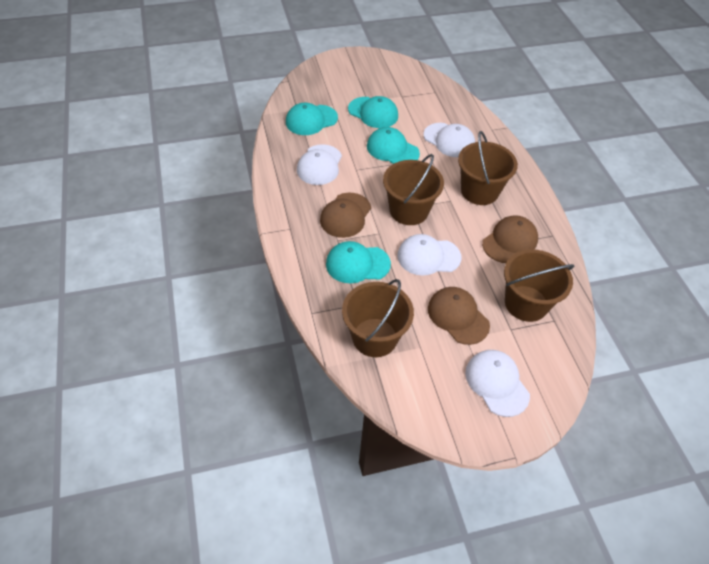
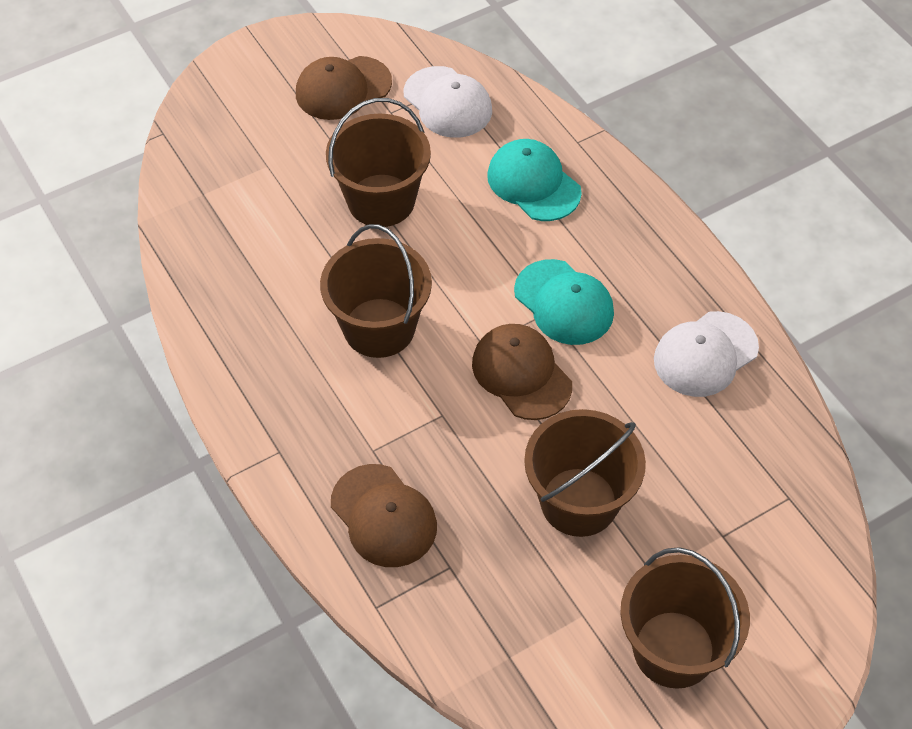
turquoise cap: [286,103,338,135] [326,241,391,284] [348,96,398,128] [367,127,420,164] = 4 -> [487,139,582,221] [514,259,614,345] = 2
white cap: [297,144,342,185] [397,234,461,276] [424,123,475,157] [465,350,530,417] = 4 -> [404,66,492,138] [654,311,759,397] = 2

